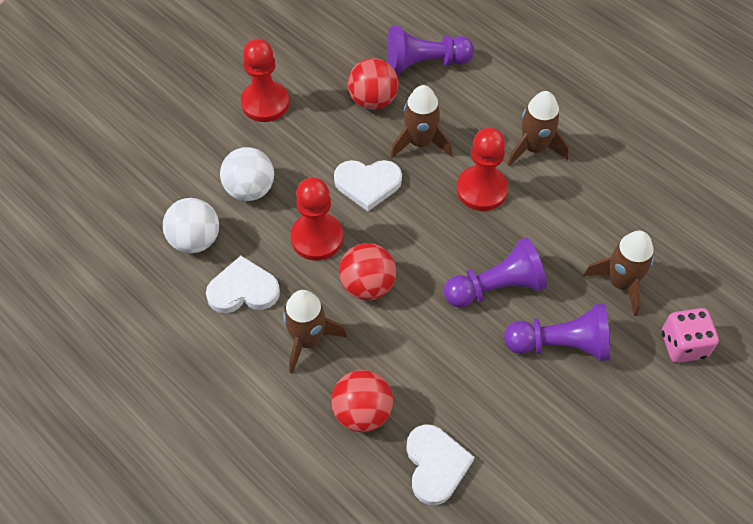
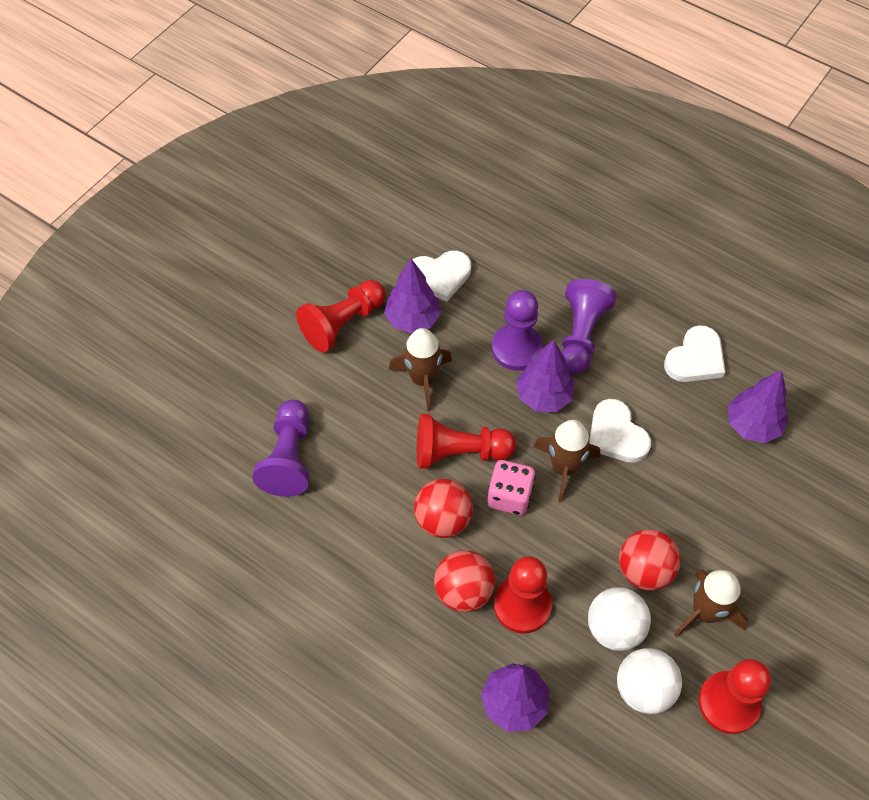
brown rocket: [283,290,347,374] [390,85,452,158] [507,91,569,166] [583,231,654,316] = 4 -> [389,328,452,411] [533,420,600,503] [674,569,748,637] = 3
purple tree: none = 0 -> [384,259,441,333] [481,663,549,732] [516,340,575,412] [728,370,788,443] = 4
red pawn: [241,39,289,122] [291,177,343,261] [457,128,508,211] = 3 -> [296,280,386,353] [417,414,516,469] [494,556,552,634] [698,659,771,734] = 4

